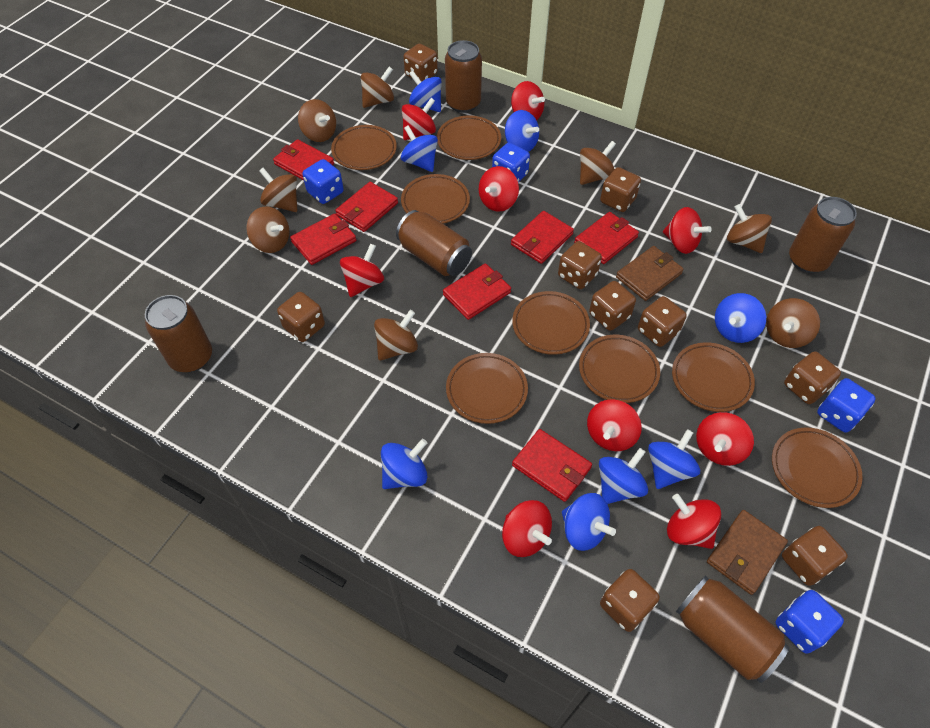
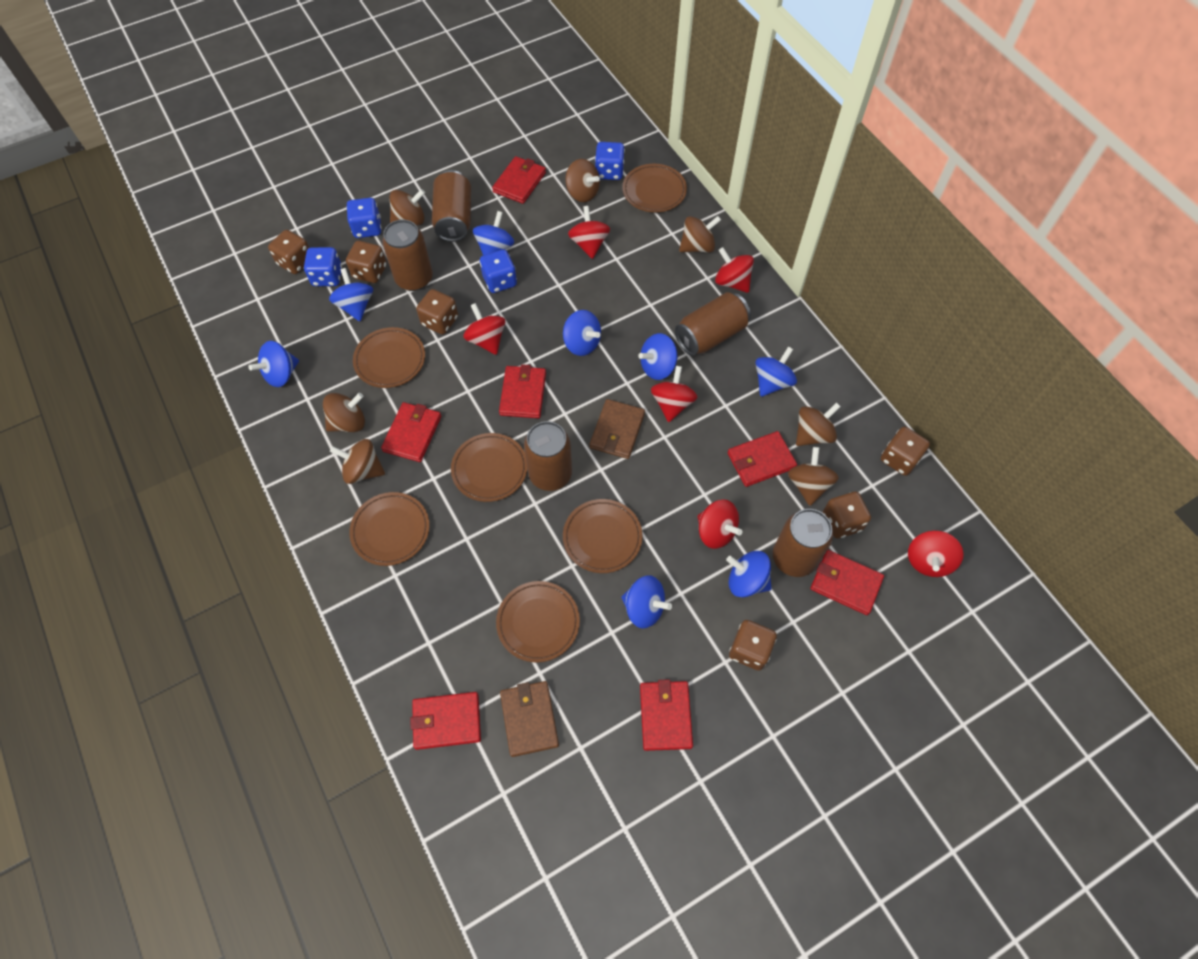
brown dice: [277,292,325,342] [404,44,438,82] [558,241,602,289] [589,281,636,331] [600,167,641,212] [600,569,660,632] [638,296,687,347] [782,526,848,586] [784,351,841,404] = 9 -> [268,230,309,274] [346,241,387,283] [416,289,458,334] [729,620,777,671] [823,492,871,539] [881,427,930,476] = 6
brown plate: [331,125,397,170] [401,174,470,224] [437,116,501,160] [446,353,528,424] [512,291,590,355] [579,335,660,403] [672,342,755,412] [772,427,863,508] = 8 -> [349,492,430,566] [353,327,425,388] [451,433,528,502] [496,581,580,663] [563,499,643,573] [622,164,687,213] = 6
brown spinning top: [246,206,290,253] [259,168,297,212] [298,99,336,142] [361,67,394,108] [374,310,418,361] [580,141,616,185] [727,204,772,253] [766,298,820,348] = 8 -> [323,393,365,432] [330,439,385,484] [389,189,425,225] [565,159,600,202] [679,216,721,252] [788,447,839,506] [796,402,841,446] = 7
red spinning top: [340,243,384,297] [402,98,436,140] [479,166,519,212] [502,500,552,557] [511,81,545,120] [587,399,642,451] [663,207,712,254] [667,494,721,549] [696,412,754,466] = 9 -> [463,303,505,355] [568,206,610,259] [651,366,697,422] [697,499,742,549] [715,247,754,293] [908,530,964,577] = 6

